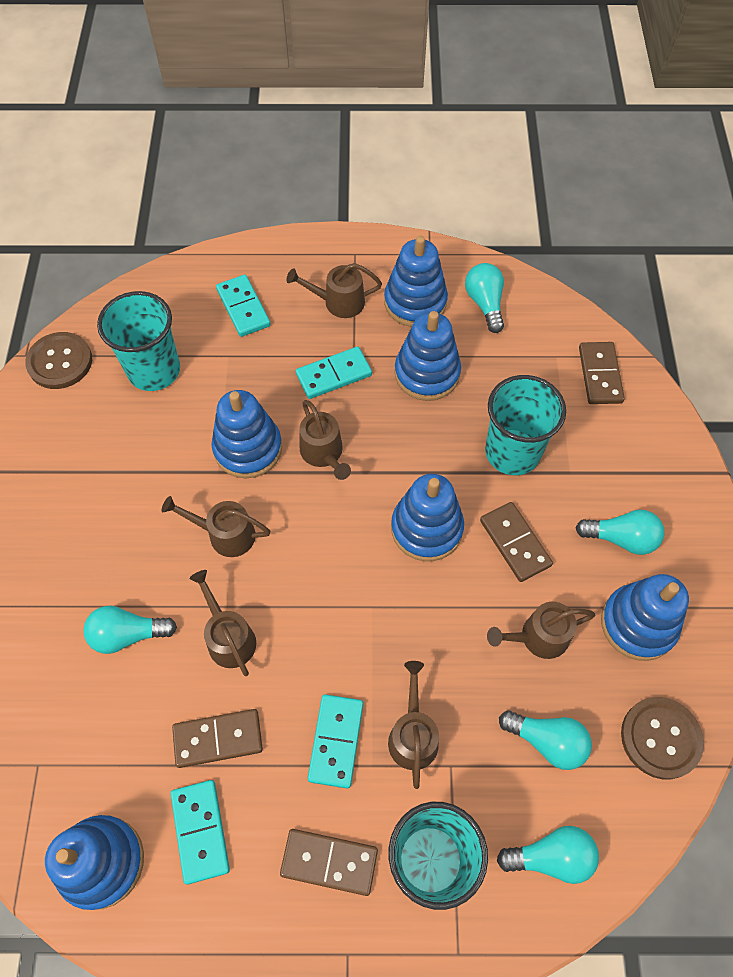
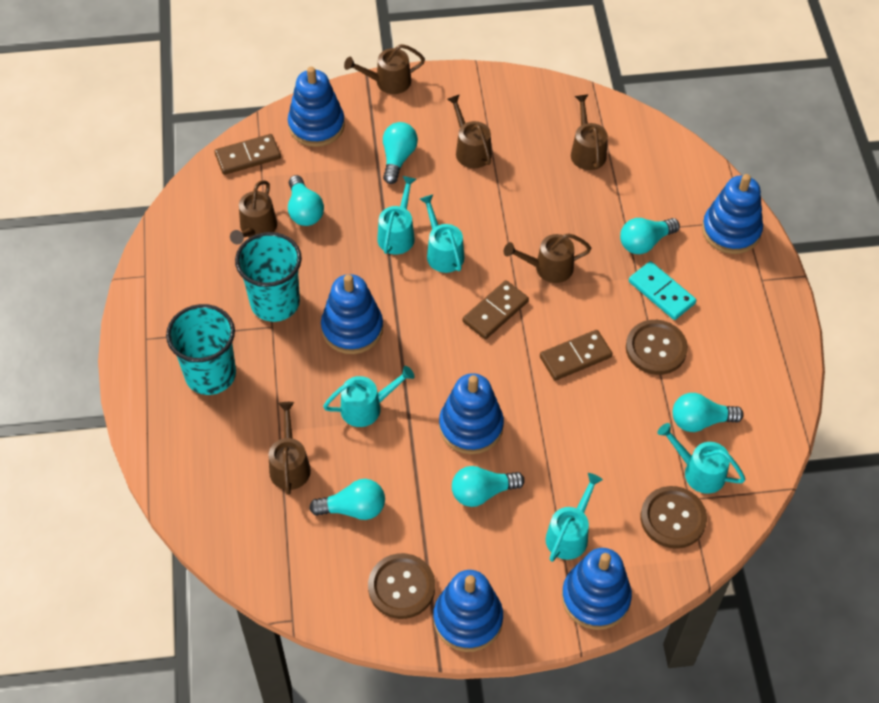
brown button: [25,332,92,389] [621,697,704,780] = 2 -> [368,553,435,619] [626,320,688,375] [641,486,707,549] = 3
brown domino: [172,709,263,768] [280,829,378,896] [480,502,553,582] [579,342,625,404] = 4 -> [214,134,281,175] [463,280,529,339] [540,330,612,381] = 3
turquoise cup: [97,291,180,391] [389,802,488,910] [485,375,566,475] = 3 -> [166,304,236,395] [235,232,302,322] = 2
turquoise domino: [171,780,230,884] [216,275,271,337] [296,347,372,399] [308,694,363,789] = 4 -> [629,261,696,320] = 1
turquoise light bulb: [83,606,177,654] [465,263,504,333] [497,826,599,884] [499,710,592,770] [576,510,665,555] = 5 -> [288,175,324,226] [309,479,385,520] [383,122,418,184] [452,466,525,507] [620,218,680,254] [673,393,744,432] = 6
turquoise watering can: none = 0 -> [323,366,415,427] [377,176,416,255] [420,195,464,273] [546,473,603,562] [657,423,746,494] = 5

